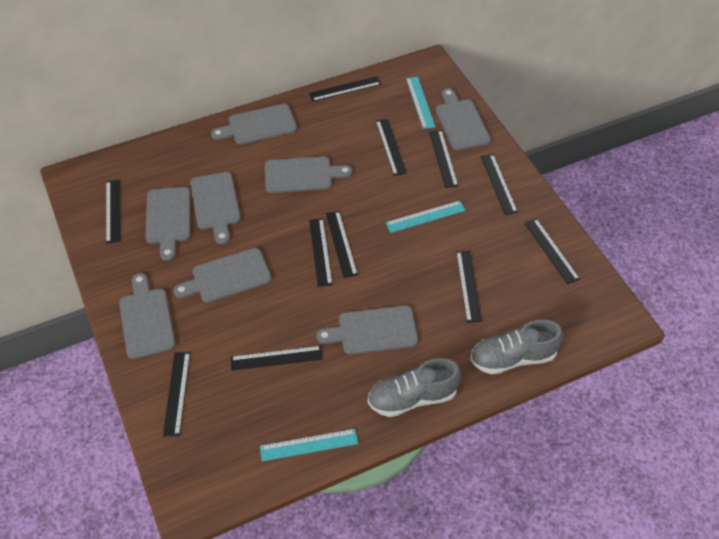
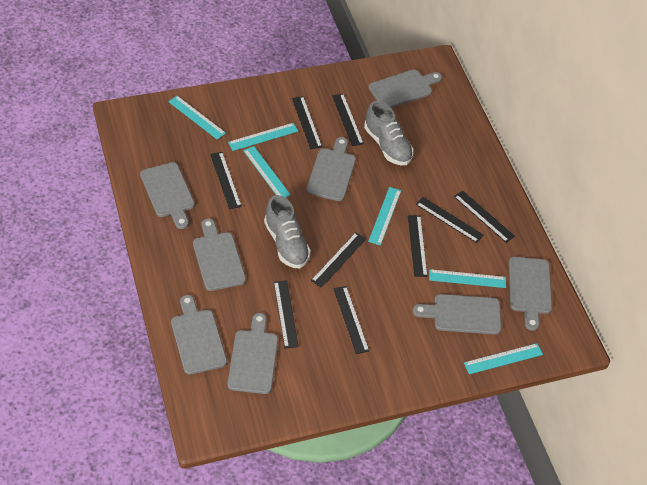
black ruler: [106,180,121,244] [163,352,190,436] [231,346,323,371] [309,76,381,102] [309,218,333,287] [326,211,358,278] [376,119,407,176] [429,130,458,188] [456,251,482,323] [481,154,518,215] [524,218,580,284] = 11 -> [210,152,242,209] [274,280,299,348] [292,96,322,149] [311,232,366,288] [332,94,364,146] [334,286,369,354] [408,216,428,277] [416,197,484,243] [454,191,515,243] = 9
turquoise ruler: [260,429,358,461] [385,201,466,233] [406,77,436,129] = 3 -> [168,96,226,139] [228,123,298,151] [243,146,291,197] [368,187,401,245] [429,269,506,288] [464,343,543,374] = 6

